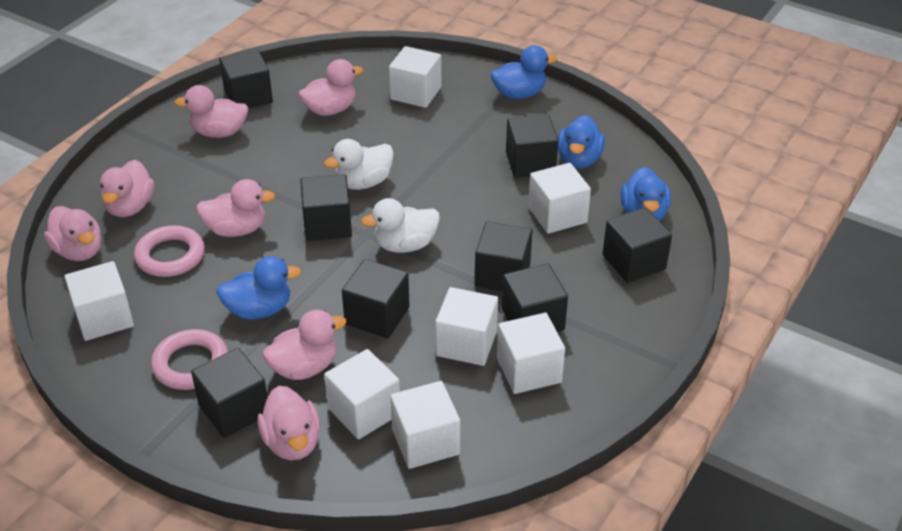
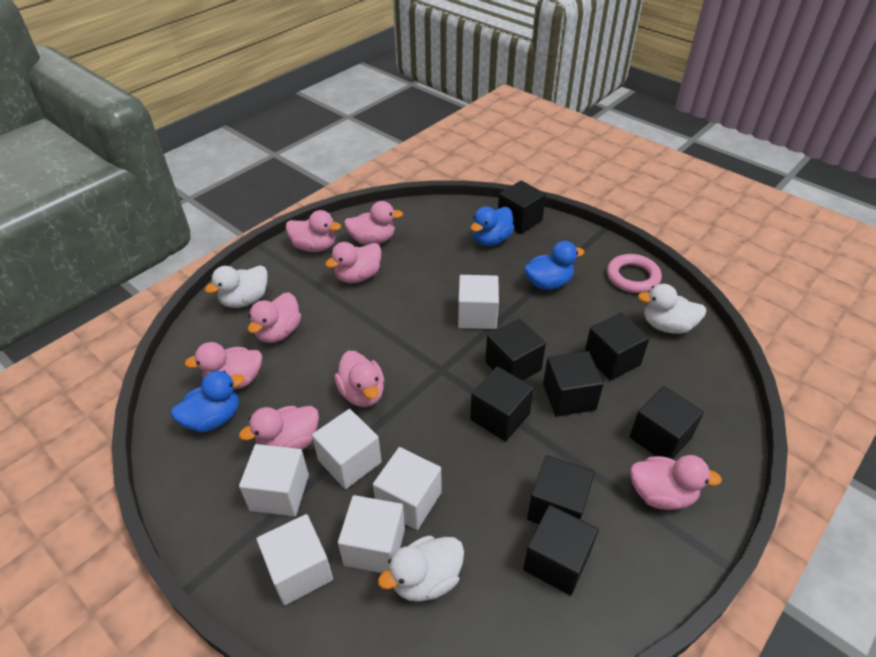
blue duck: [216,256,301,320] [490,45,557,99] [558,115,605,169] [621,167,671,221] = 4 -> [171,371,244,432] [471,206,514,246] [524,241,585,290] = 3
pink duck: [44,206,101,261] [100,160,154,217] [175,85,248,138] [196,179,275,237] [258,386,320,460] [263,310,347,380] [298,59,363,116] = 7 -> [184,342,262,389] [239,406,319,450] [248,292,301,343] [286,210,341,252] [325,242,381,283] [334,351,384,407] [344,201,403,245] [630,455,722,510] = 8
pink ring: [134,225,205,277] [151,329,228,390] = 2 -> [607,254,662,293] = 1
white cube: [65,261,134,341] [324,349,400,439] [389,46,441,108] [390,381,460,469] [435,287,498,366] [497,313,565,394] [528,163,591,234] = 7 -> [239,444,309,516] [257,514,333,605] [312,409,382,489] [338,495,405,573] [373,447,441,530] [458,275,499,329] = 6
white duck: [324,139,394,190] [361,198,440,253] = 2 -> [205,265,268,308] [378,536,464,602] [638,284,707,334] = 3

